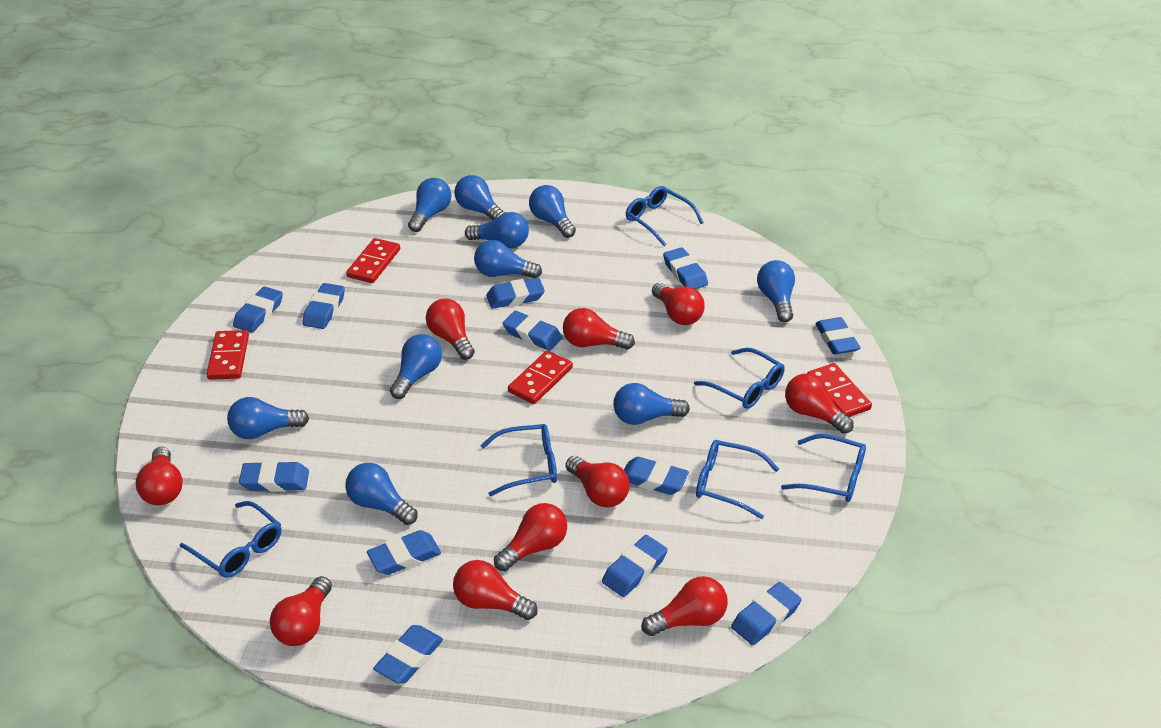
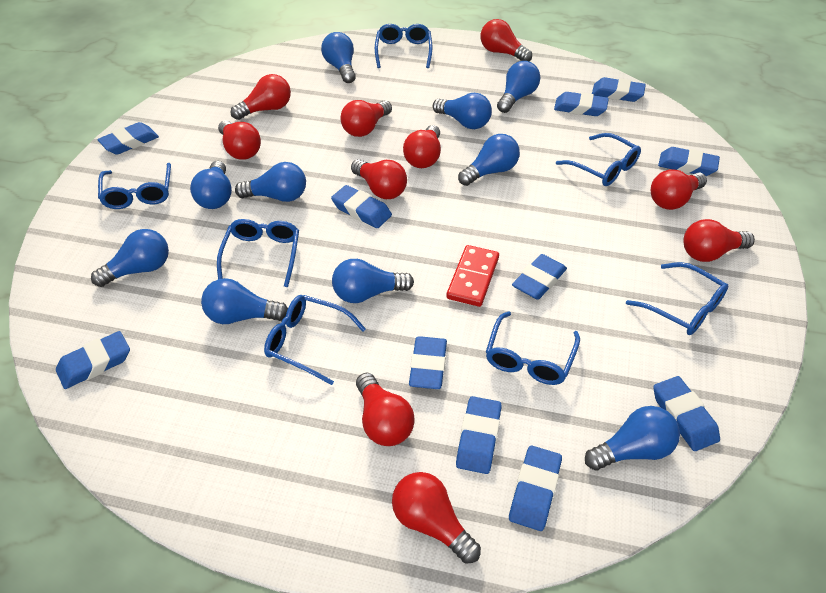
blue eraser: [233,286,283,333] [239,461,309,492] [302,283,345,329] [367,530,441,575] [373,625,443,684] [486,278,545,309] [502,311,563,351] [602,535,668,597] [624,457,689,495] [663,247,708,289] [731,582,802,645] [815,317,861,355] = 12 -> [56,331,130,389] [97,122,159,155] [331,185,392,228] [409,336,447,389] [456,396,502,474] [509,446,562,531] [512,254,567,300] [554,92,609,116] [592,77,646,102] [653,376,720,451] [658,147,720,176] = 11
blue glasses: [180,501,282,578] [480,424,557,496] [626,186,704,246] [694,348,785,409] [696,440,779,519] [781,434,866,502] = 6 -> [98,163,171,209] [217,219,299,287] [264,295,366,385] [375,24,432,68] [486,311,580,385] [556,133,641,186] [626,262,728,335] = 7
red domino: [206,330,249,380] [346,238,400,283] [508,350,573,404] [807,363,872,417] = 4 -> [446,245,499,307] = 1

